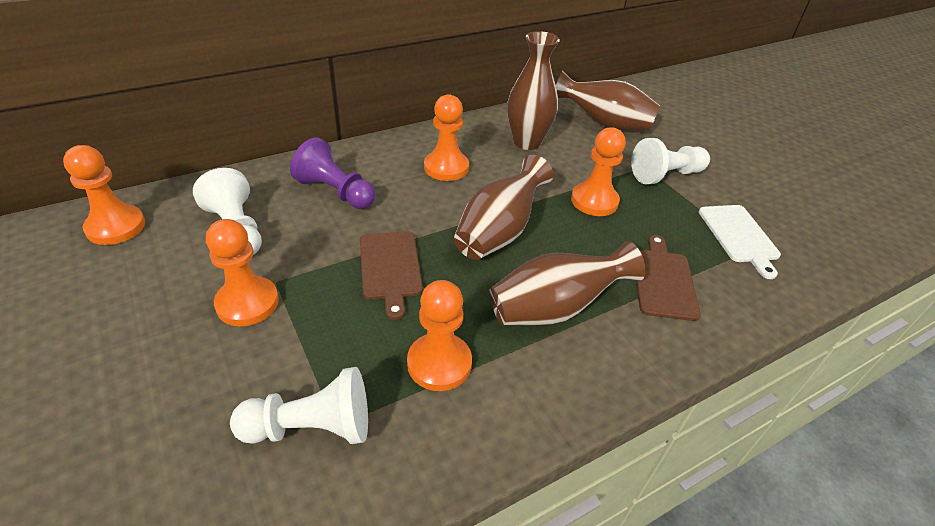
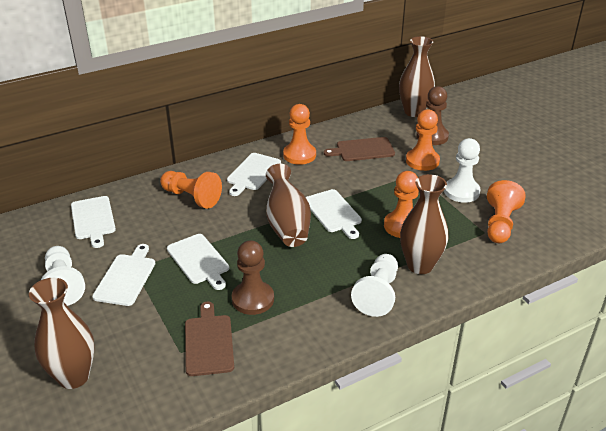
brown pawn: none = 0 -> [232,240,274,315] [416,86,449,145] = 2
purple pawn: [290,137,376,209] = 1 -> none = 0
white cutting board: [699,205,781,279] = 1 -> [71,196,116,248] [92,244,155,306] [167,234,229,290] [227,153,281,196] [306,189,362,239] = 5

